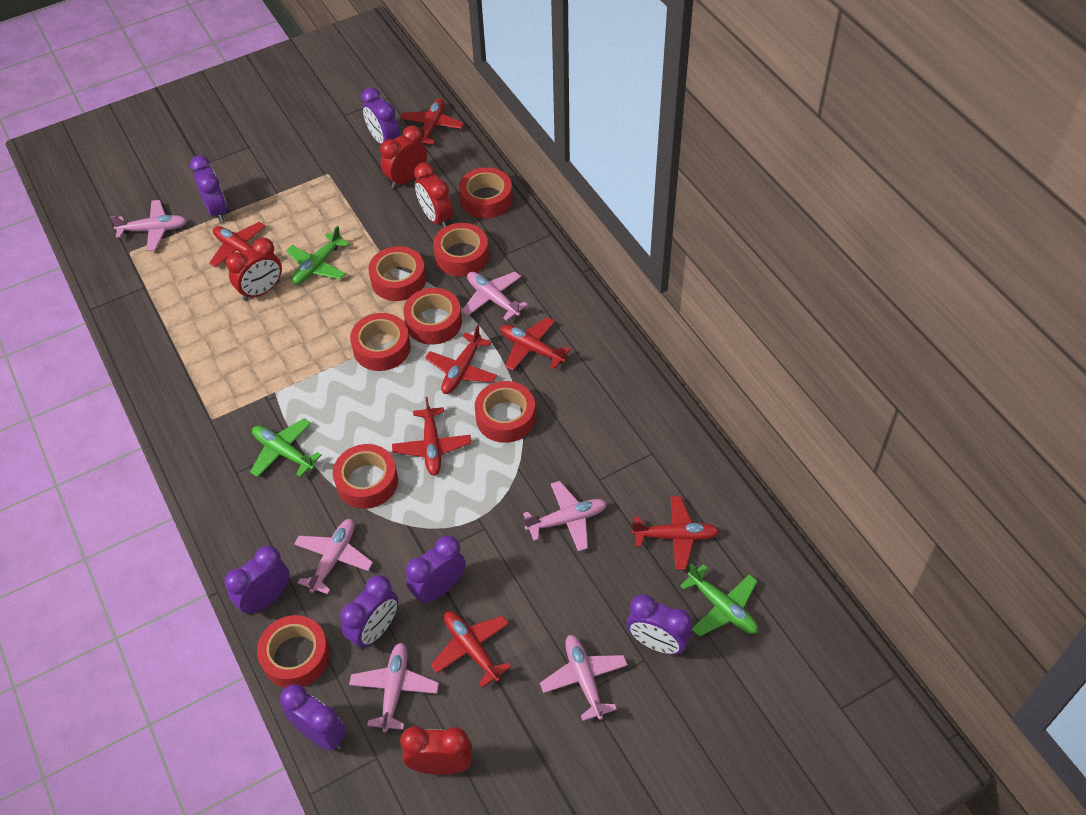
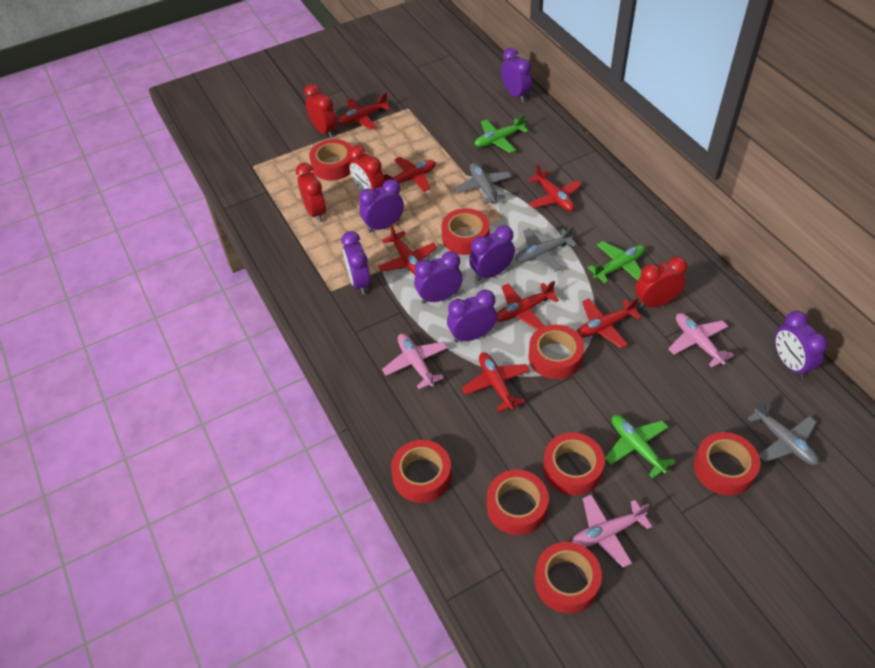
grey plane: none = 0 -> [455,163,511,204] [515,226,577,272] [747,400,819,465] = 3
pink plane: [110,200,187,251] [294,519,373,594] [349,643,439,732] [462,272,528,321] [523,481,607,551] [540,635,628,721] = 6 -> [382,334,448,389] [572,494,652,568] [668,313,734,367] = 3

